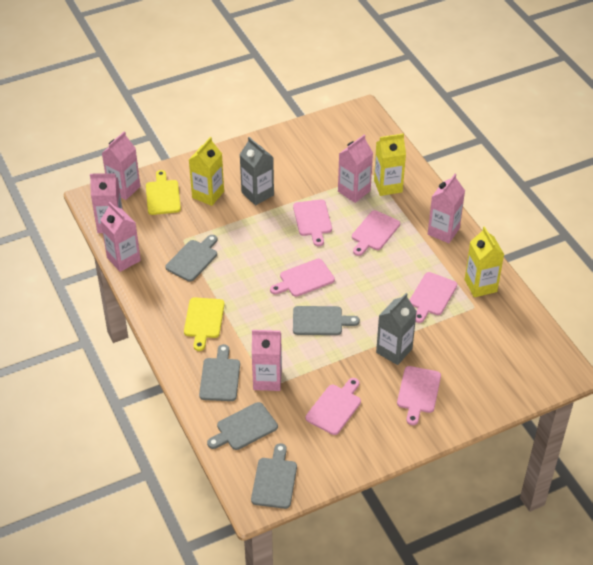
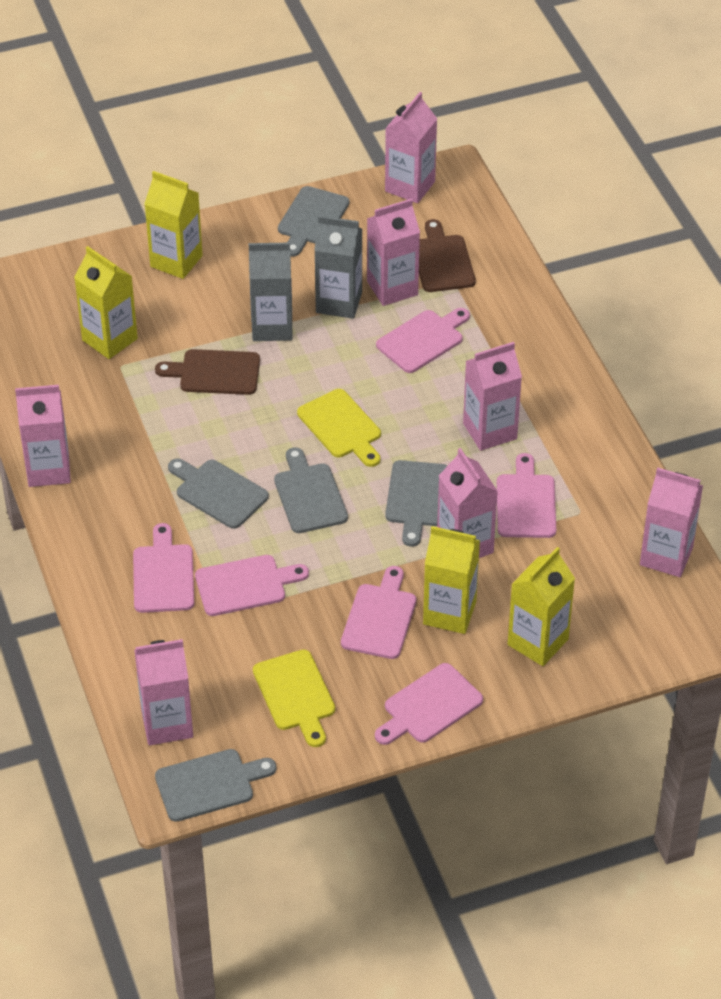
brown cutting board: none = 0 -> [155,349,260,395] [419,219,476,292] = 2
pink carton: [90,173,122,233] [101,202,141,272] [102,131,141,200] [252,330,282,391] [338,135,373,203] [428,174,465,243] = 6 -> [15,385,71,487] [134,639,193,745] [367,199,420,306] [385,92,437,203] [437,448,498,558] [463,342,522,451] [640,467,703,577] = 7
yellow carton: [189,137,224,206] [374,133,406,196] [465,227,504,297] = 3 -> [74,246,138,359] [144,171,203,279] [423,526,480,634] [508,547,575,666] = 4

